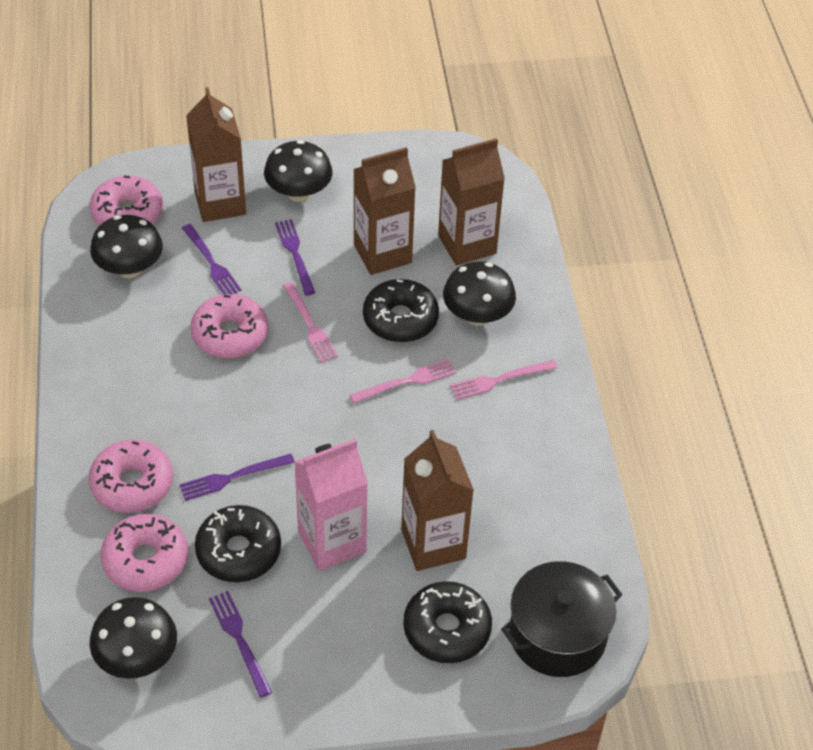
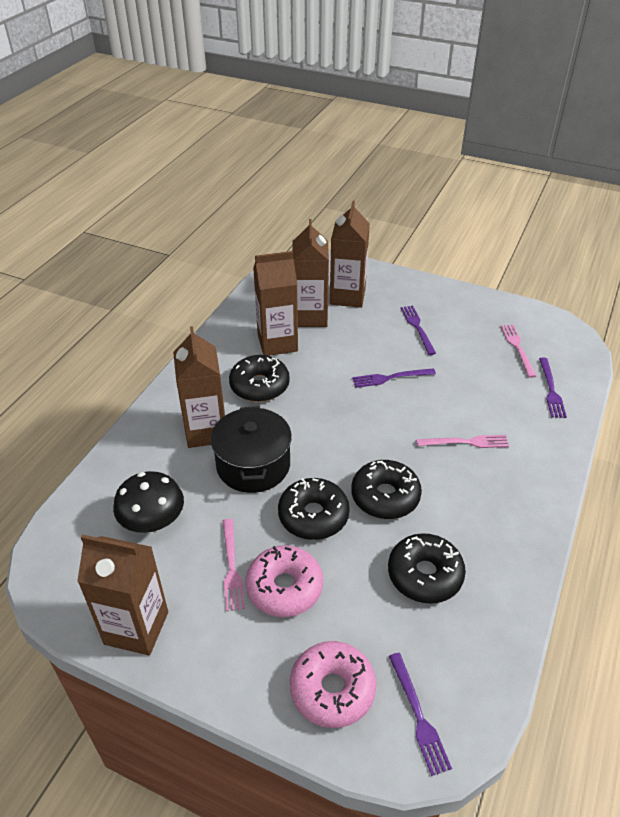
black donut: [195,505,281,582] [363,279,439,343] [403,581,492,663] = 3 -> [229,355,290,402] [278,478,350,540] [351,460,422,519] [388,533,466,604] = 4
black mushroom: [89,597,177,679] [90,215,163,278] [264,140,333,202] [443,261,516,326] = 4 -> [113,471,184,533] = 1
brown carton: [186,87,246,222] [353,147,416,275] [401,430,474,571] [438,138,505,265] = 4 -> [77,534,168,655] [173,326,225,448] [253,251,298,356] [292,219,329,327] [330,201,370,308] = 5
pink carton: [294,439,368,571] = 1 -> none = 0
pink donut: [88,440,173,513] [90,175,163,226] [101,514,188,592] [190,294,268,359] = 4 -> [245,546,323,617] [290,641,376,728] = 2

